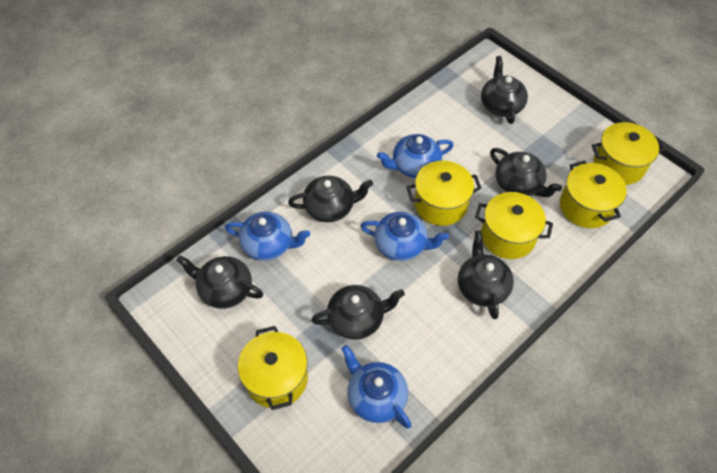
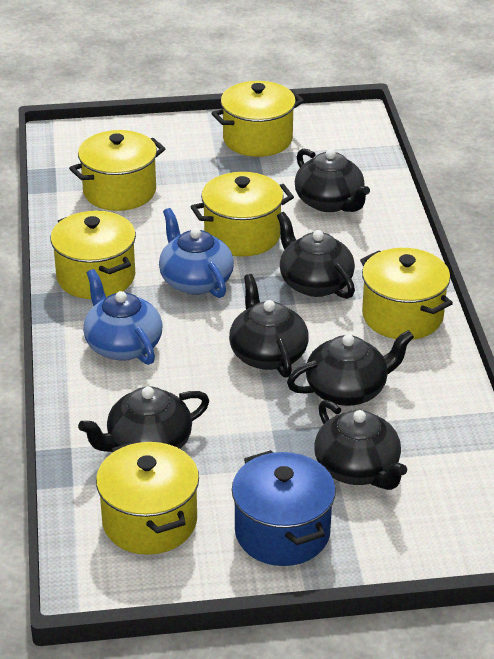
blue pot: none = 0 -> [232,450,336,566] = 1
blue teapot: [225,212,310,261] [341,345,412,429] [361,212,449,261] [377,134,454,178] = 4 -> [83,269,163,365] [159,208,234,298] = 2
yellow pot: [238,326,308,410] [406,161,482,226] [475,192,553,259] [560,160,627,228] [592,122,665,185] = 5 -> [50,211,136,299] [69,130,166,211] [96,440,199,555] [191,172,294,257] [212,81,304,157] [360,248,453,340] = 6

